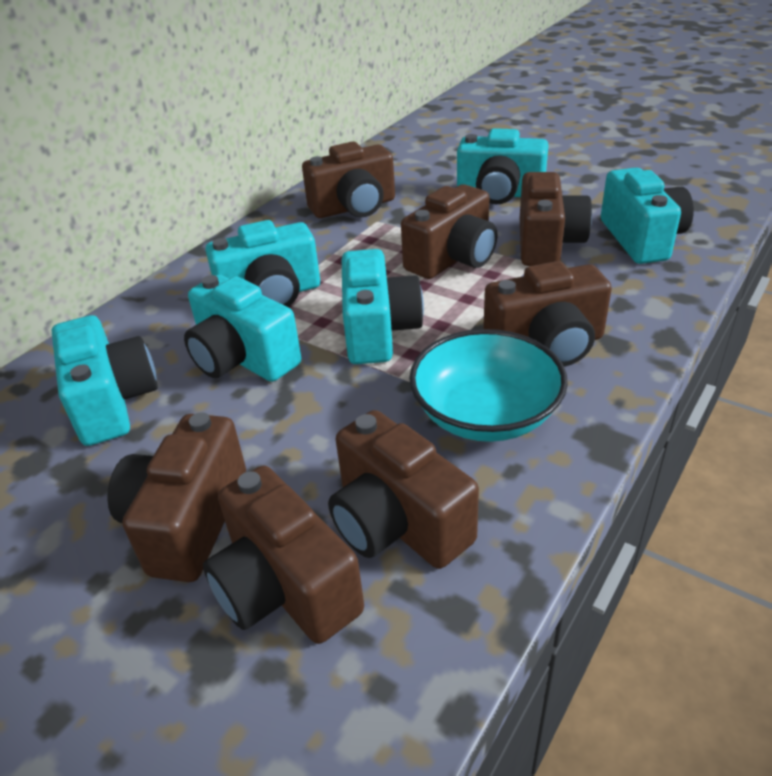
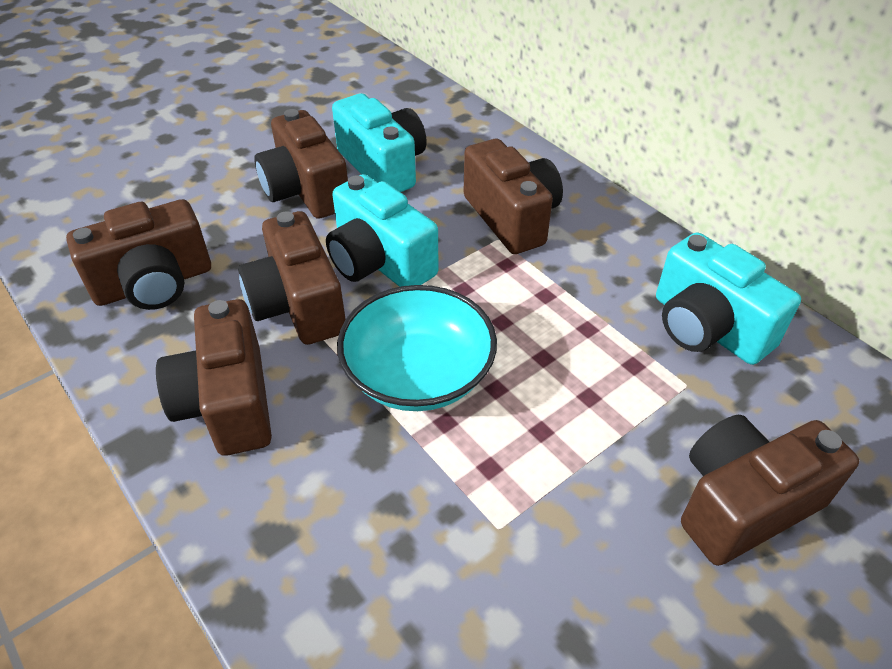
brown camera: [107,412,246,582] [203,466,364,644] [302,141,395,218] [328,410,479,569] [401,184,498,279] [483,261,612,367] [520,172,592,266] = 7 -> [66,199,211,310] [156,299,272,456] [238,211,345,345] [254,109,348,219] [464,139,563,254] [681,415,859,566] = 6
turquoise camera: [52,315,158,446] [184,275,301,382] [205,220,320,307] [342,249,424,364] [457,128,549,204] [601,167,694,264] = 6 -> [326,174,439,287] [332,93,427,192] [656,232,801,365] = 3

